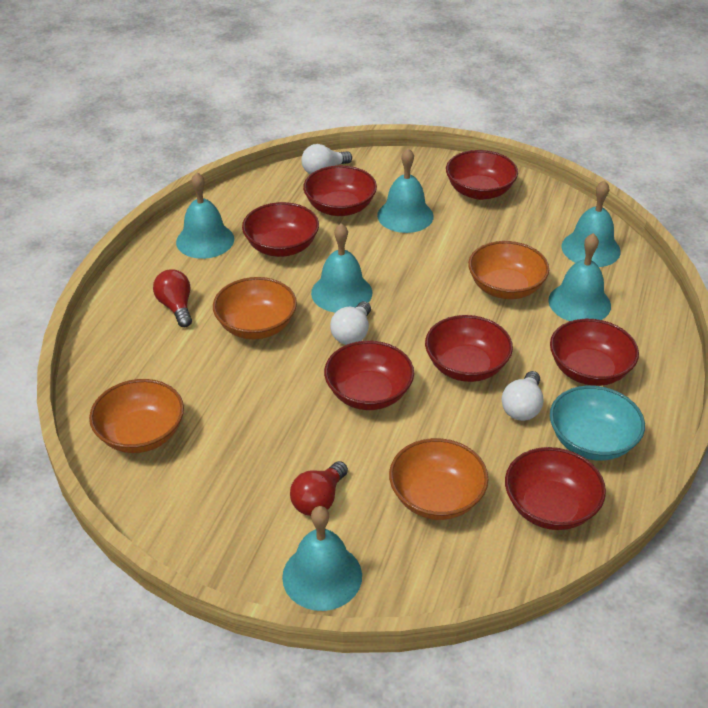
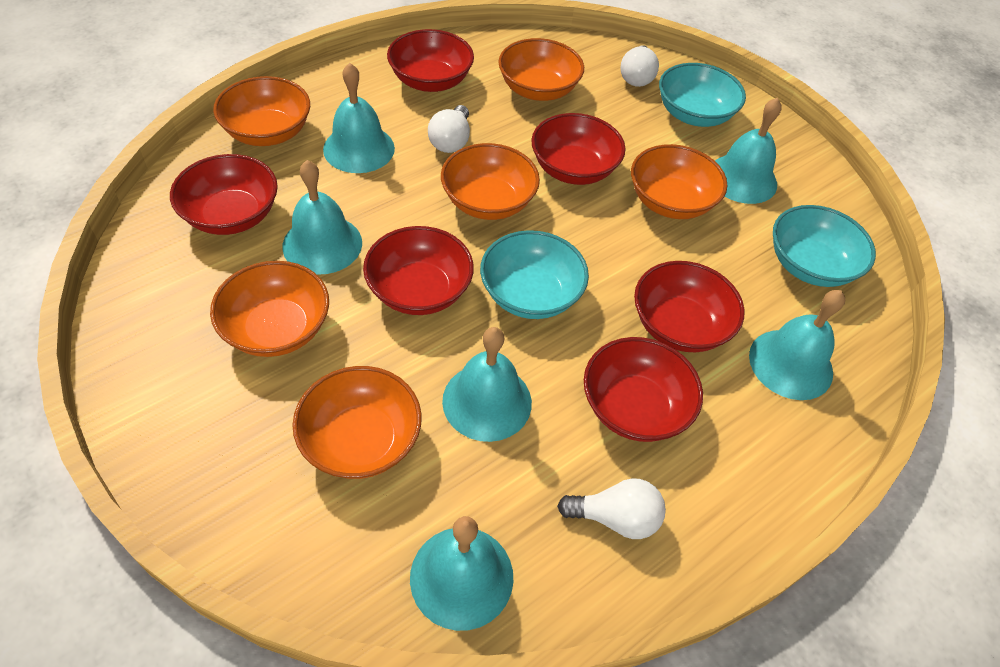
orange bowl: [89,379,184,453] [213,277,297,339] [389,438,488,520] [468,241,549,299] = 4 -> [210,261,329,357] [213,76,310,146] [292,366,422,479] [441,143,540,220] [498,38,584,101] [631,144,727,219] = 6
red bowl: [242,202,319,257] [303,165,377,216] [324,341,414,410] [425,315,513,382] [446,150,518,200] [505,447,606,530] [550,319,639,386] = 7 -> [170,154,278,235] [363,226,474,315] [387,29,474,92] [531,113,625,185] [584,337,703,442] [634,261,745,352] = 6
red light bulb: [153,269,192,327] [290,461,348,516] = 2 -> none = 0
turquoise bowl: [550,386,645,461] = 1 -> [480,230,589,319] [659,63,746,127] [773,205,876,287] = 3

